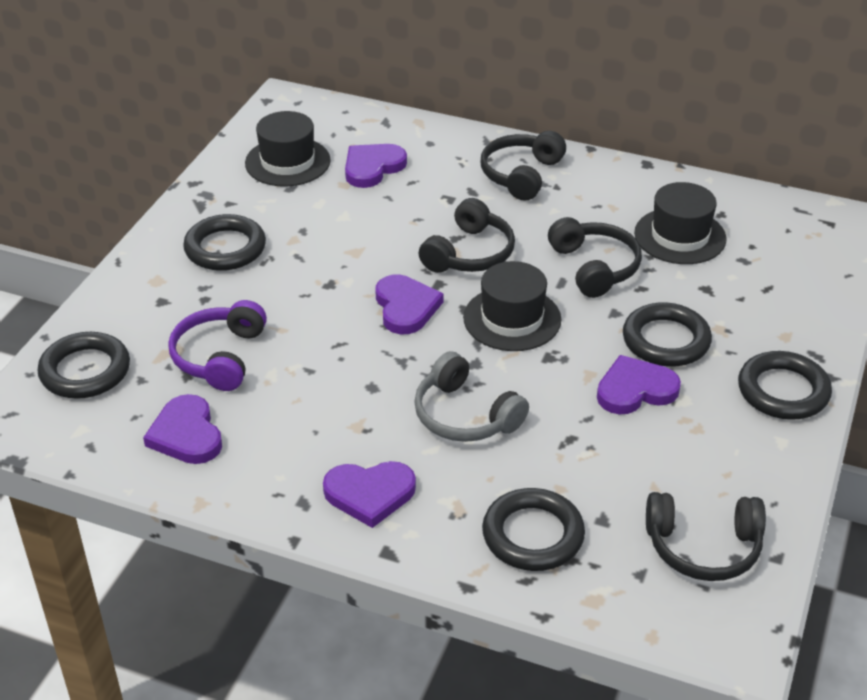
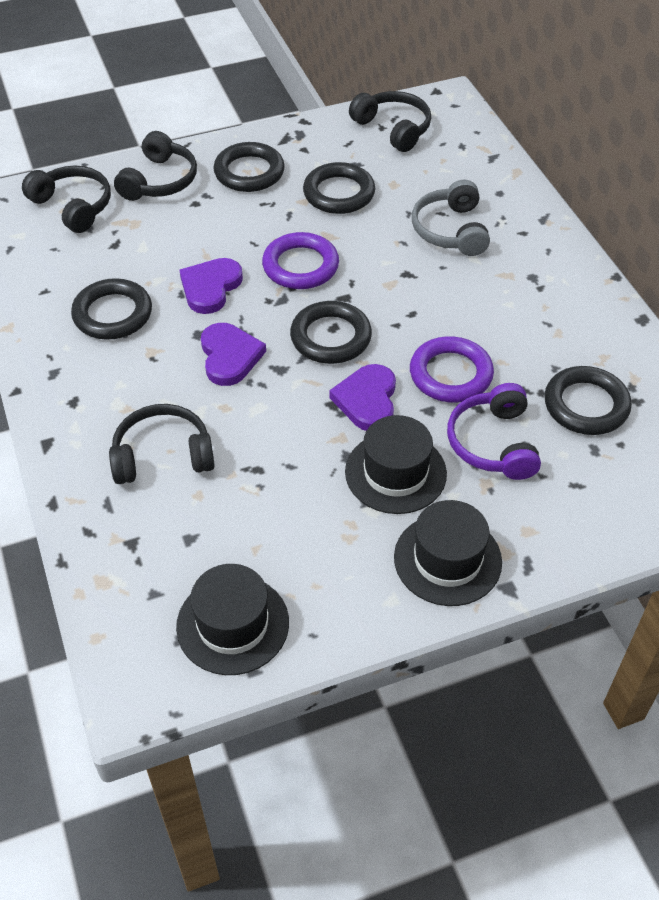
purple heart: [143,394,222,464] [323,461,416,528] [345,144,407,188] [375,274,444,334] [597,355,681,415] = 5 -> [179,258,243,314] [201,323,266,386] [329,364,396,431] = 3
purple ring: none = 0 -> [262,232,339,289] [410,336,494,403] = 2

